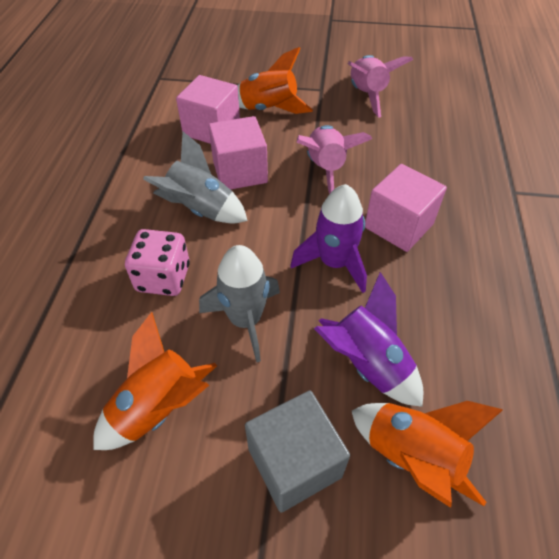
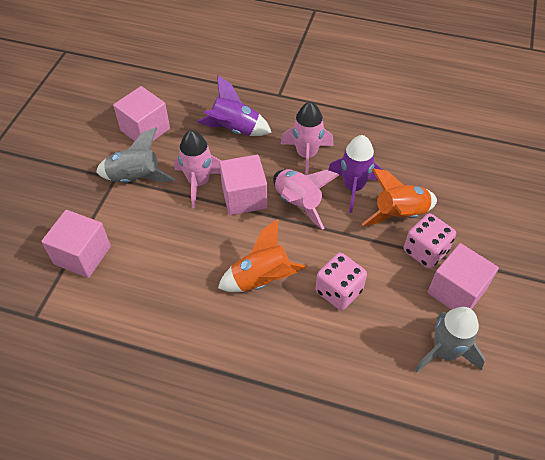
grey cube: [245,390,350,513] = 1 -> none = 0
orange rocket: [93,312,217,450] [237,47,313,114] [352,401,503,508] = 3 -> [218,219,306,292] [362,169,437,226] = 2
pink cube: [176,75,240,144] [208,116,268,190] [365,164,447,252] = 3 -> [41,210,111,278] [113,86,170,141] [219,155,268,215] [427,243,499,310] = 4
pink dice: [125,229,190,296] = 1 -> [315,253,367,310] [404,213,456,269] = 2
pink rocket: [297,125,372,194] [348,55,413,118] = 2 -> [174,130,222,208] [273,169,339,230] [281,102,334,175] = 3

